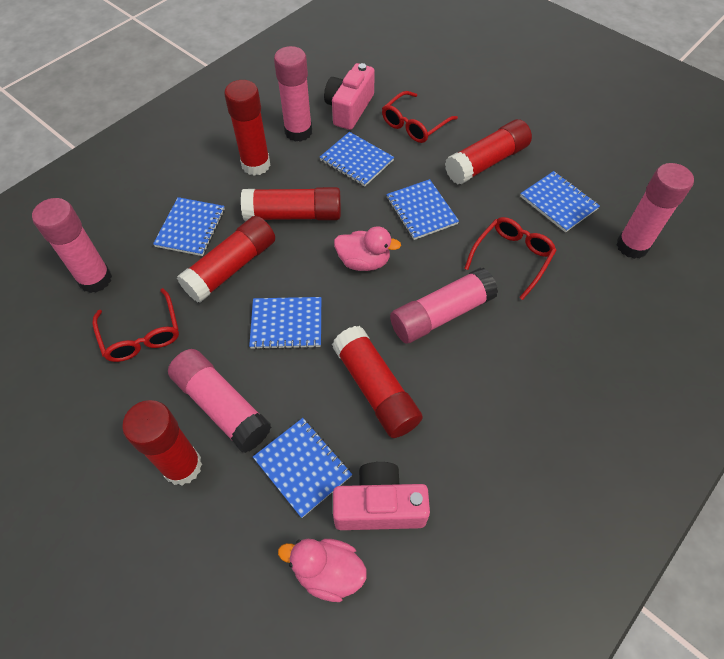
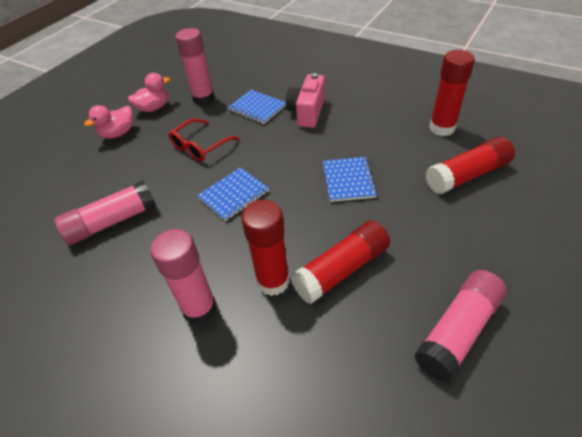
blue notebook: [153,197,225,256] [249,297,321,350] [253,418,352,518] [320,132,394,187] [386,179,459,240] [520,171,600,232] = 6 -> [197,167,269,221] [228,90,286,124] [323,157,377,202] = 3
pink camera: [324,63,375,130] [333,462,430,530] = 2 -> [286,73,325,128] = 1
pink glue stick: [32,198,112,293] [168,349,271,453] [274,46,312,142] [390,268,498,343] [616,163,694,259] = 5 -> [54,180,156,245] [150,229,217,325] [175,28,215,105] [414,270,506,382] = 4
red glasses: [92,288,179,362] [382,91,458,143] [464,217,557,300] = 3 -> [168,118,239,161] = 1
red glue stick: [122,400,202,485] [177,216,275,303] [224,80,271,176] [241,187,341,221] [332,326,423,438] [445,119,532,184] = 6 -> [241,200,290,296] [290,220,390,304] [426,137,515,194] [429,50,475,136] = 4

